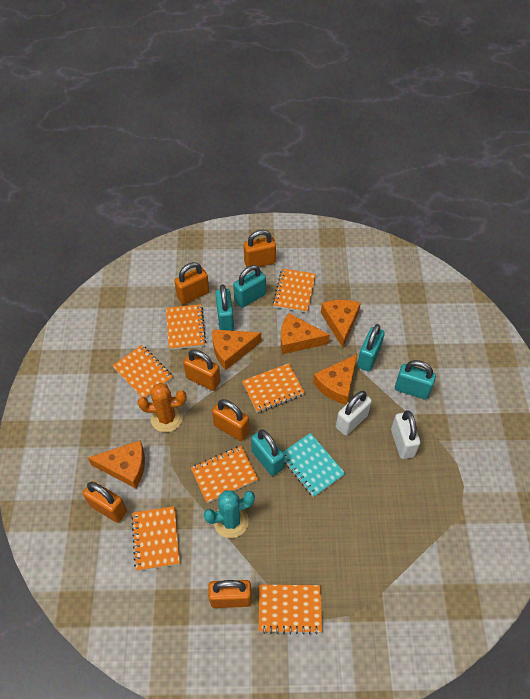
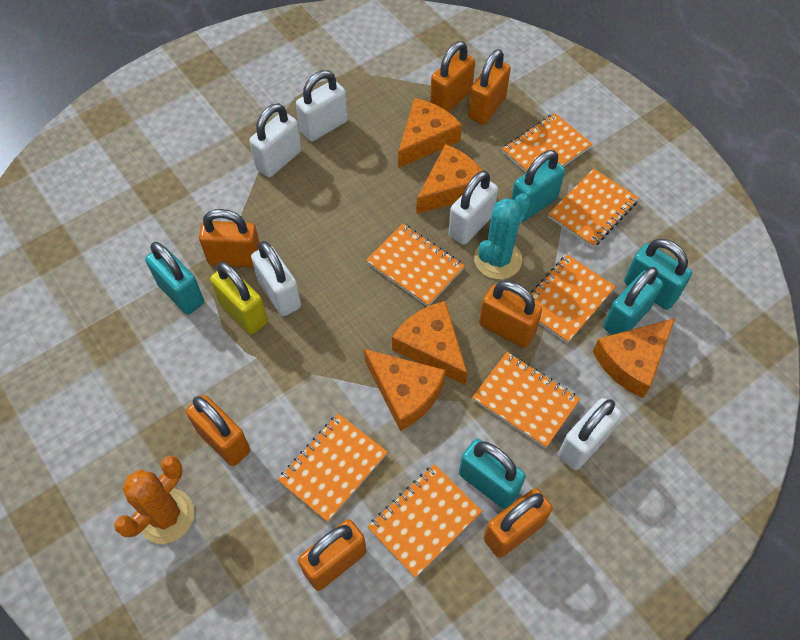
orange padlock: [83,481,127,523] [174,262,209,305] [183,349,221,391] [208,580,252,608] [212,399,249,441] [244,230,276,267] = 6 -> [186,395,250,466] [199,209,260,268] [298,519,367,591] [430,41,475,112] [468,49,511,125] [479,281,542,348] [484,489,553,558] = 7
turquoise notebook: [283,433,345,497] = 1 -> none = 0
white padlock: [336,391,372,436] [391,410,420,459] = 2 -> [249,103,302,178] [251,241,301,316] [296,70,348,142] [448,171,498,245] [558,398,622,470] = 5
yellow padlock: none = 0 -> [210,262,268,334] = 1

